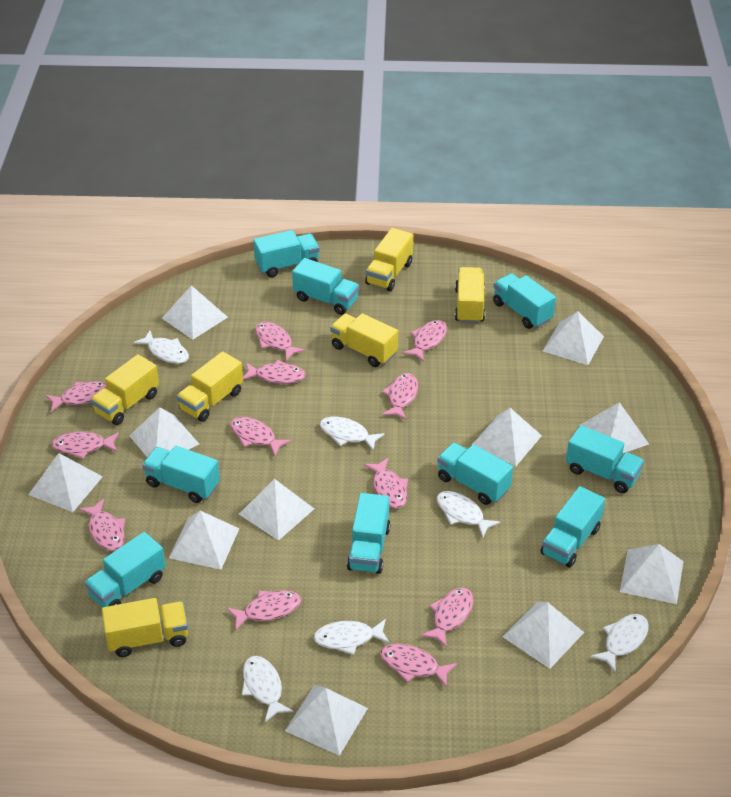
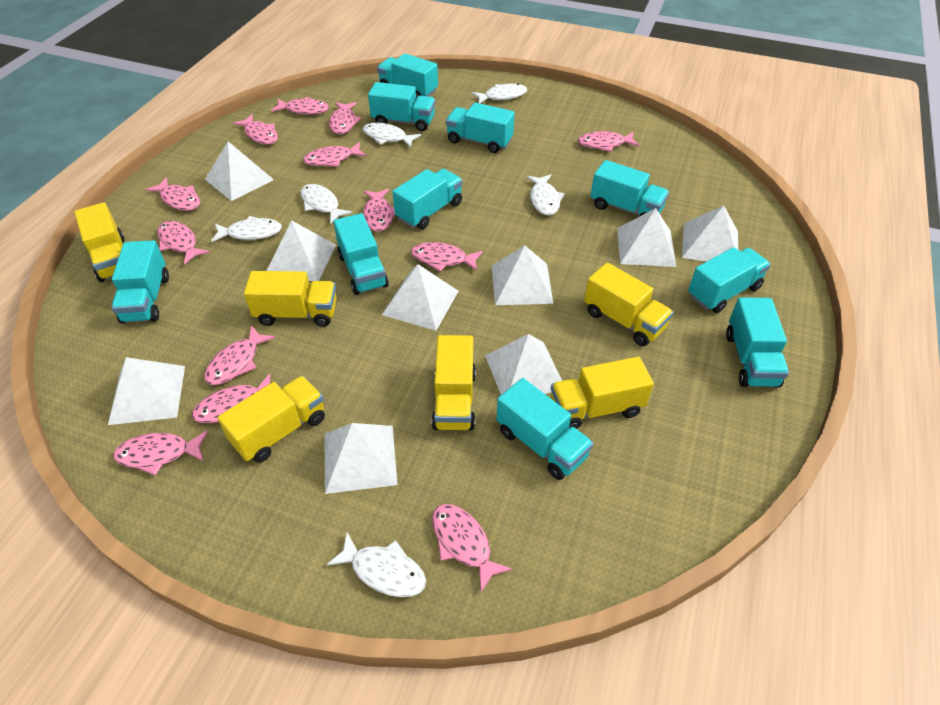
pink fish: [46,381,107,412] [52,432,119,459] [79,499,125,551] [227,590,301,631] [230,417,291,456] [243,360,306,384] [255,322,305,361] [364,458,408,508] [380,644,457,688] [382,373,418,420] [402,320,447,362] [421,587,473,648] = 12 -> [113,431,208,475] [145,177,200,211] [157,221,210,265] [192,374,270,423] [204,325,275,385] [233,114,278,144] [271,97,329,115] [303,142,366,167] [329,102,361,134] [363,189,395,232] [411,242,483,271] [432,504,512,592] [578,131,639,152] = 13
turquoise truck: [84,532,166,608] [142,446,220,503] [253,230,320,277] [292,258,359,315] [347,493,391,574] [437,442,513,505] [493,273,556,329] [541,486,605,568] [566,425,644,493] = 9 -> [111,240,169,324] [333,213,389,295] [368,82,435,131] [377,54,438,99] [393,169,463,229] [446,103,515,153] [497,378,593,480] [590,160,669,217] [688,247,771,313] [726,297,789,388] = 10
white pyramid: [29,453,103,512] [129,407,199,457] [162,285,228,340] [169,511,239,570] [239,479,314,541] [285,685,368,756] [472,408,542,466] [503,602,584,669] [543,311,604,365] [579,402,649,453] [620,544,684,604] = 11 -> [108,357,185,425] [205,142,274,201] [266,221,336,281] [325,423,398,494] [382,264,458,331] [485,334,562,395] [492,245,554,305] [617,208,676,267] [682,205,738,262] = 9

